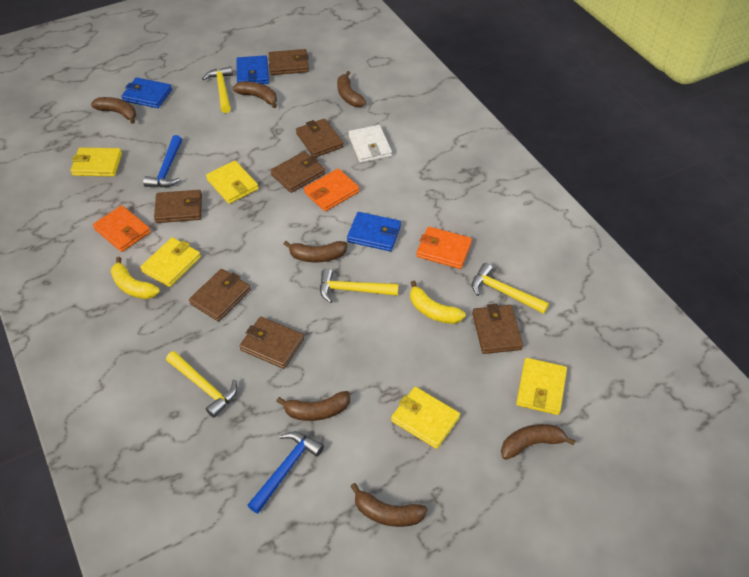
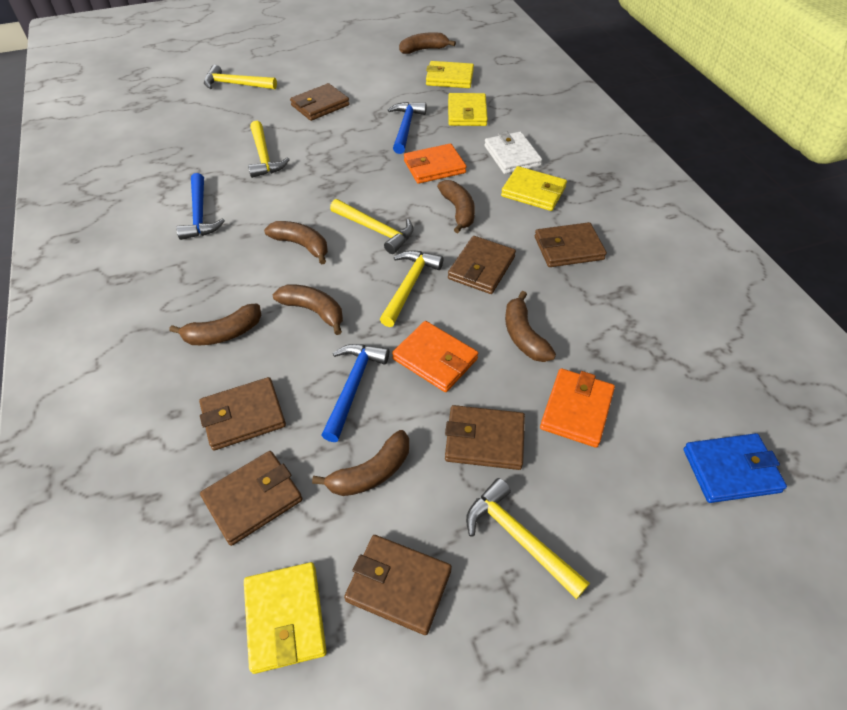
blue hammer: [143,135,182,188] [247,432,324,514] = 2 -> [176,173,225,240] [322,344,389,442] [388,102,427,154] = 3
blue wallet: [121,77,172,108] [236,55,269,84] [347,212,401,251] = 3 -> [683,433,787,503] = 1
yellow banana: [111,257,160,299] [410,281,466,324] = 2 -> none = 0
yellow hammer: [166,351,237,418] [202,66,233,113] [320,269,398,303] [472,263,549,314] = 4 -> [204,65,277,89] [248,121,290,178] [330,199,414,254] [380,250,444,327] [466,478,590,599] = 5
yellow wallet: [71,148,122,176] [140,237,201,287] [206,161,259,204] [391,387,460,449] [516,358,567,415] = 5 -> [244,562,327,674] [426,61,474,88] [448,93,488,126] [501,166,567,211] = 4

